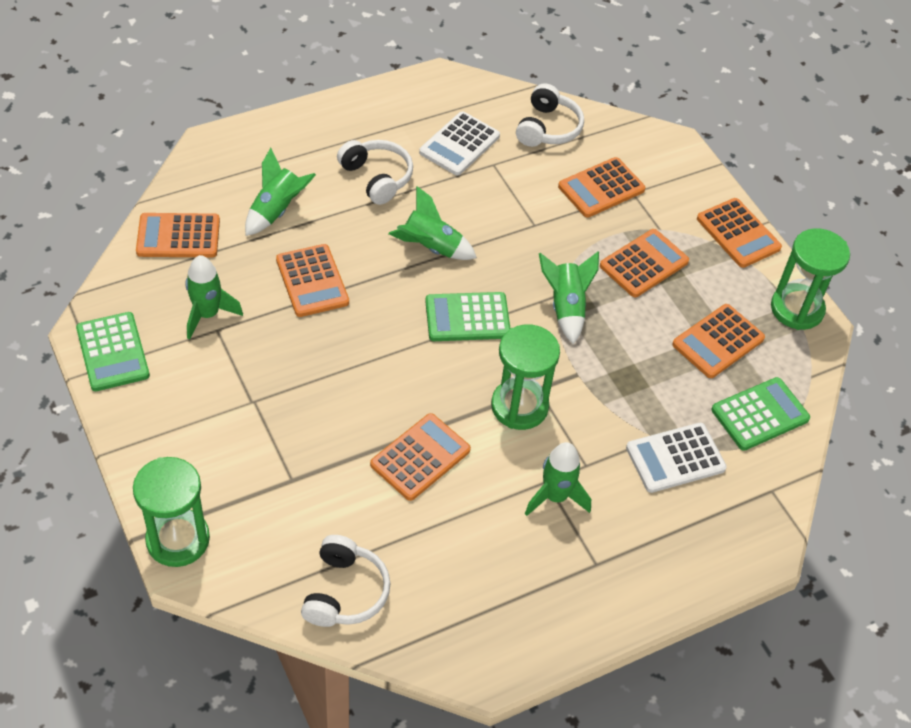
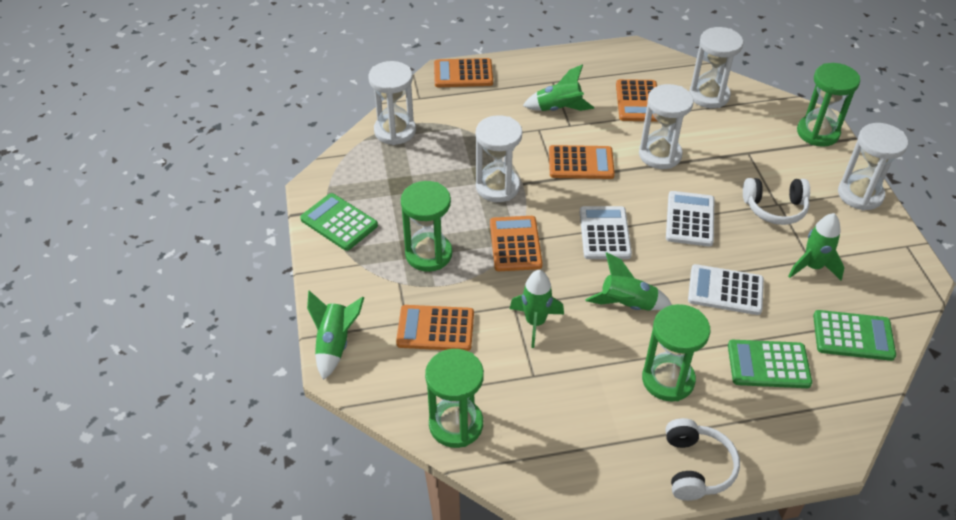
green hourglass: [133,457,210,567] [491,324,560,430] [771,228,850,330] = 3 -> [401,181,452,272] [425,349,484,448] [642,304,710,401] [797,63,860,147] = 4
orange calculator: [136,213,220,258] [276,244,349,317] [370,413,471,501] [558,157,645,218] [600,229,689,297] [672,304,765,378] [697,198,782,268] = 7 -> [396,305,474,351] [434,58,493,87] [490,216,543,271] [549,145,615,179] [616,79,658,122] = 5
white calculator: [419,111,500,176] [626,423,727,493] = 2 -> [580,206,632,259] [666,191,714,247] [688,264,764,315] = 3
white headphones: [301,535,390,627] [337,140,413,205] [516,83,584,147] = 3 -> [666,418,740,501] [743,178,810,225] = 2
white hourglass: none = 0 -> [368,61,416,145] [476,115,522,202] [639,84,694,169] [689,27,743,108] [838,123,908,210] = 5

